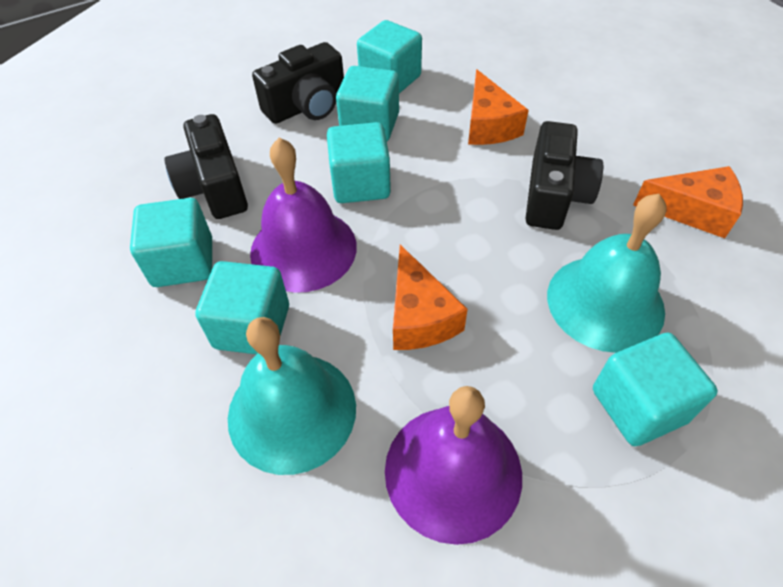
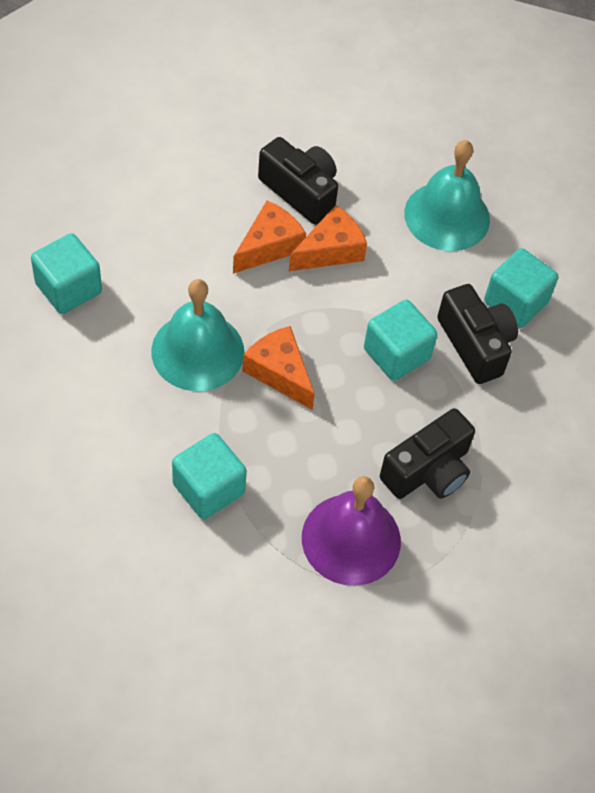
purple bell: [250,138,357,293] [385,386,522,545] = 2 -> [302,476,401,586] = 1
turquoise cube: [130,198,212,287] [195,261,289,354] [327,122,391,203] [336,66,399,141] [357,20,422,93] [593,333,718,446] = 6 -> [31,233,102,314] [172,433,247,520] [364,300,437,381] [484,248,558,328] = 4

